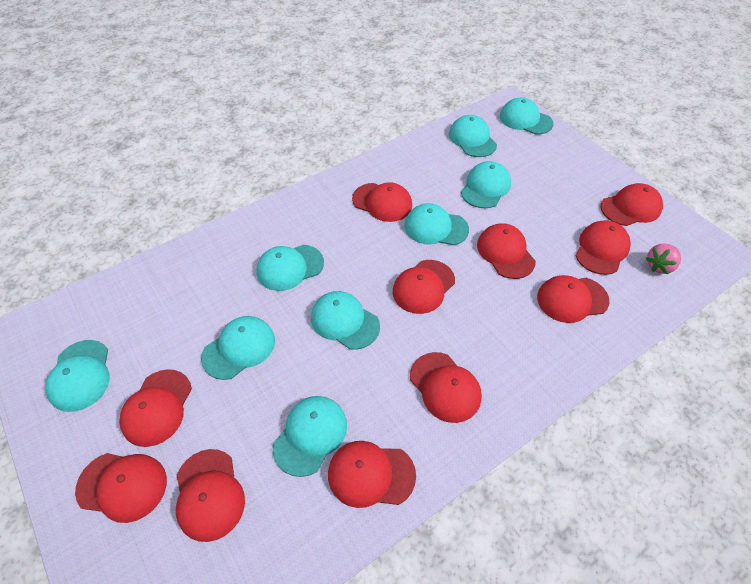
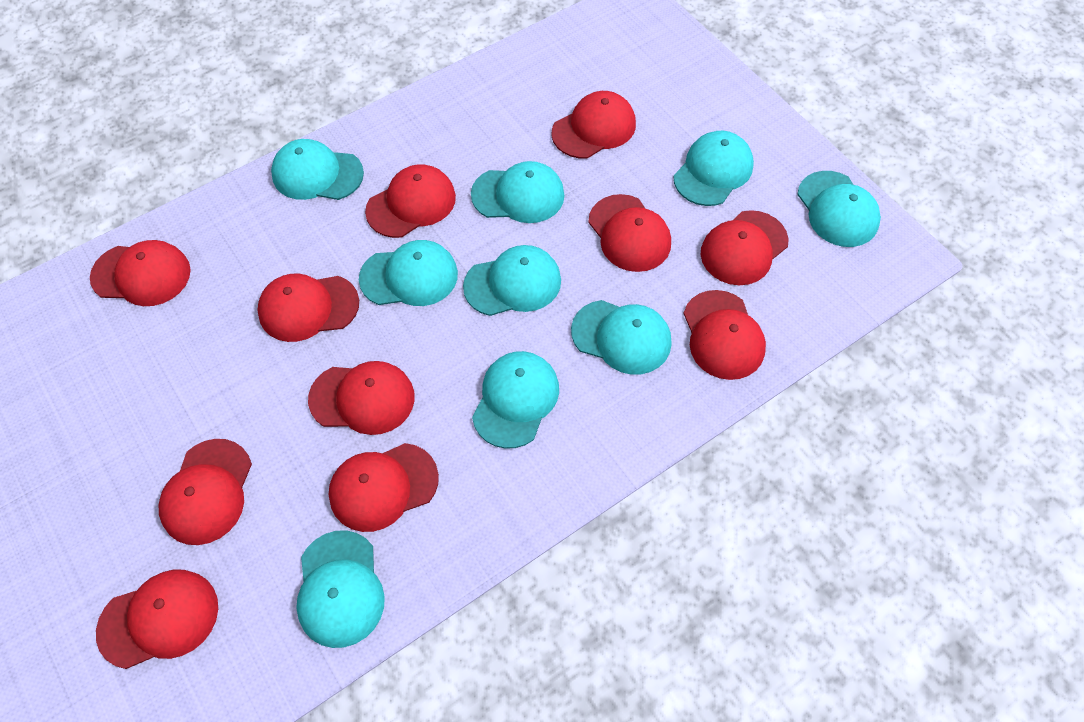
pink strawberry: [645,243,681,274] = 1 -> none = 0

